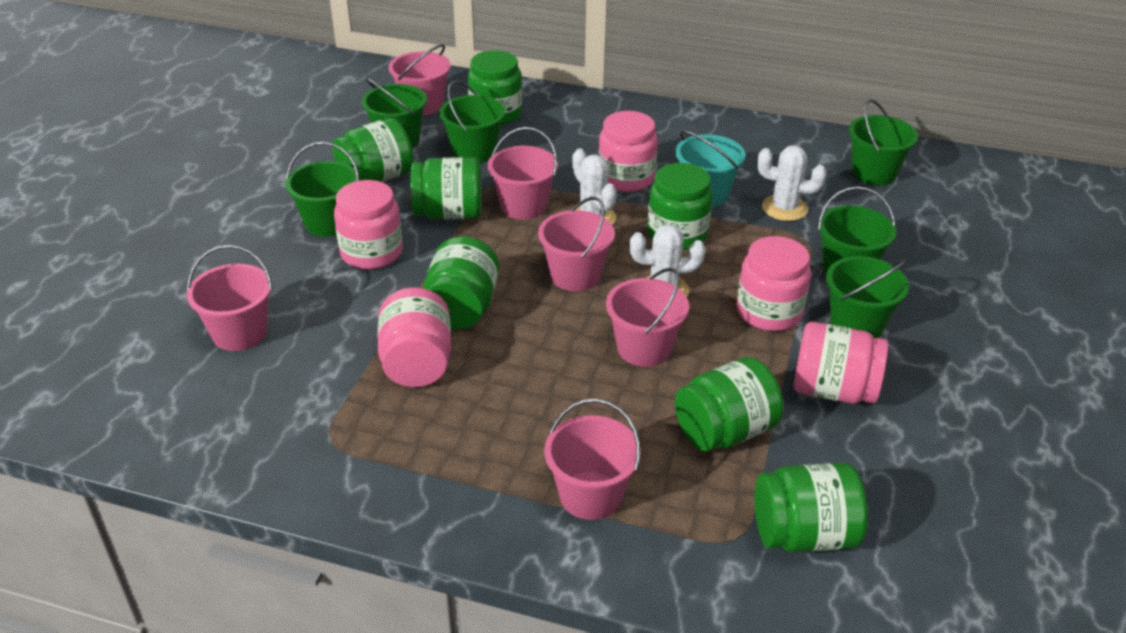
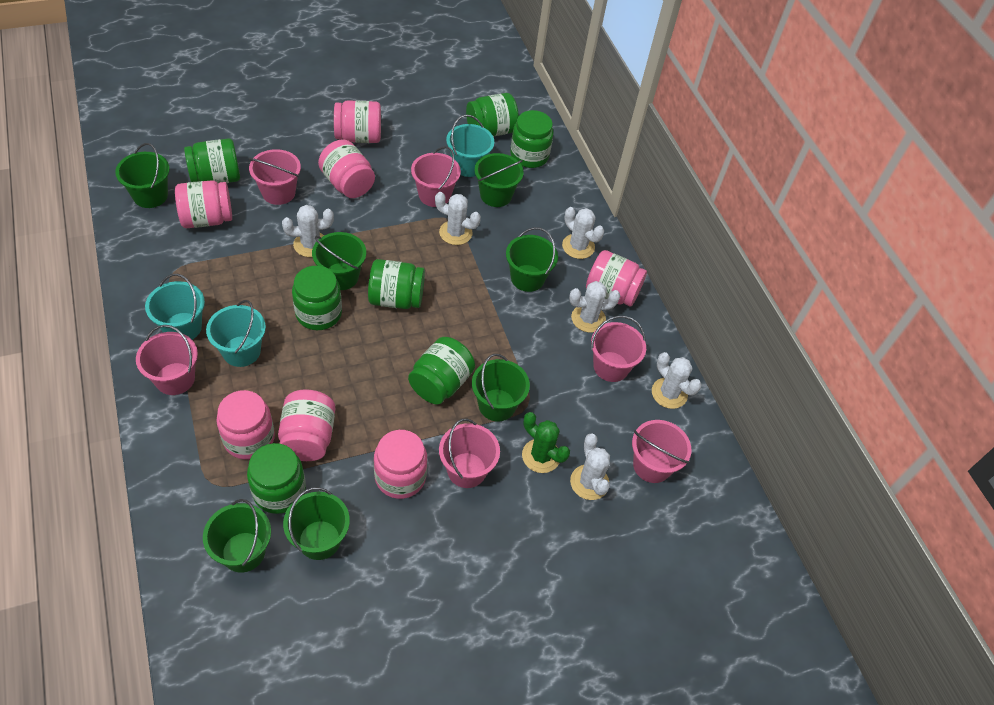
green bucket: [285,142,359,237] [362,78,427,148] [439,80,505,163] [818,186,896,274] [826,256,909,339] [849,99,918,185] = 6 -> [115,143,170,208] [203,499,271,573] [283,487,350,560] [312,232,366,290] [472,354,530,421] [474,153,524,207] [506,227,558,292] = 7
green cactus: none = 0 -> [522,412,570,473] = 1
pink jar: [334,180,403,270] [377,287,451,387] [598,111,658,192] [737,236,811,331] [793,322,888,404] = 5 -> [175,180,232,228] [216,390,275,460] [278,389,335,461] [318,140,375,198] [334,100,381,143] [374,430,427,499] [586,250,647,307] = 7
turquoise bucket: [675,131,745,207] = 1 -> [145,274,205,340] [206,300,266,367] [446,115,494,177] = 3
white cactus: [572,148,617,225] [630,224,706,297] [757,145,827,221] = 3 -> [282,205,334,257] [435,192,481,245] [562,207,604,259] [569,281,620,333] [570,433,610,500] [652,352,702,409] = 6

